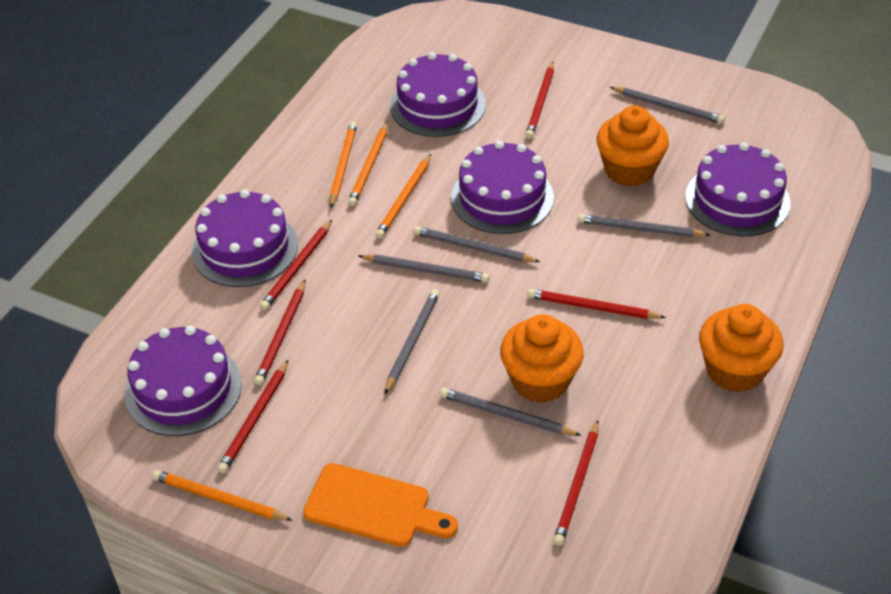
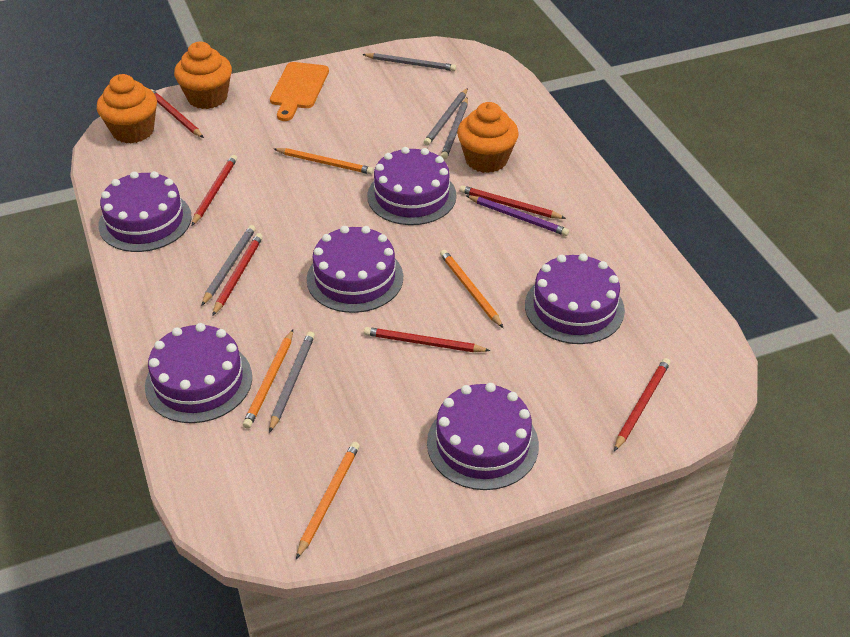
grey pencil: [358,254,489,282] [385,289,440,394] [414,226,540,262] [440,388,581,436] [577,214,711,237] [610,87,725,124] = 6 -> [201,225,256,306] [269,332,315,433] [362,53,456,71] [424,88,468,145] [441,98,468,159] = 5
purple cake: [125,326,242,436] [192,190,298,287] [390,52,486,137] [451,141,554,234] [685,142,791,236] = 5 -> [98,171,192,252] [145,323,252,423] [307,226,403,313] [367,147,457,225] [427,383,539,490] [525,253,625,344] = 6
purple pencil: none = 0 -> [466,195,569,236] = 1

